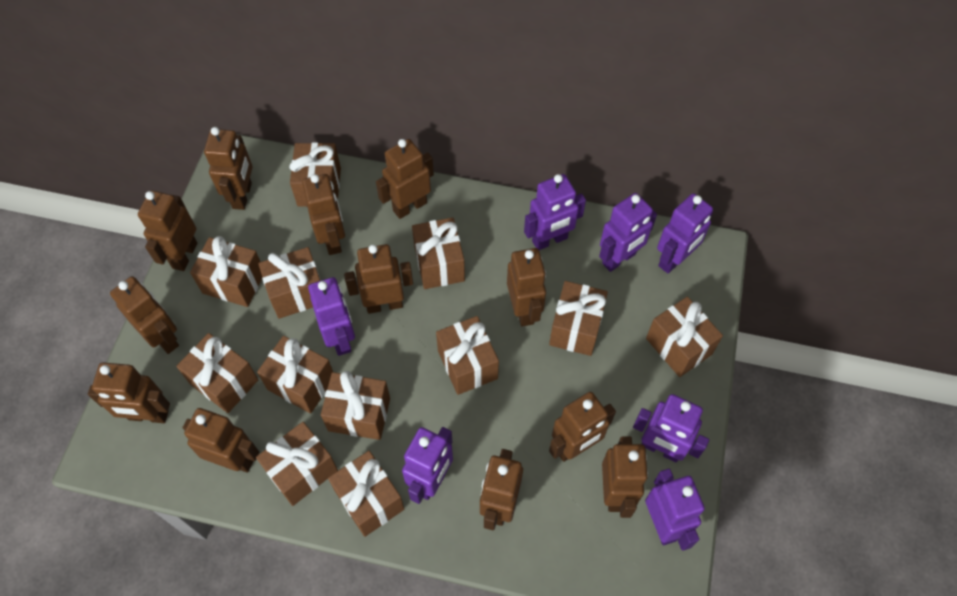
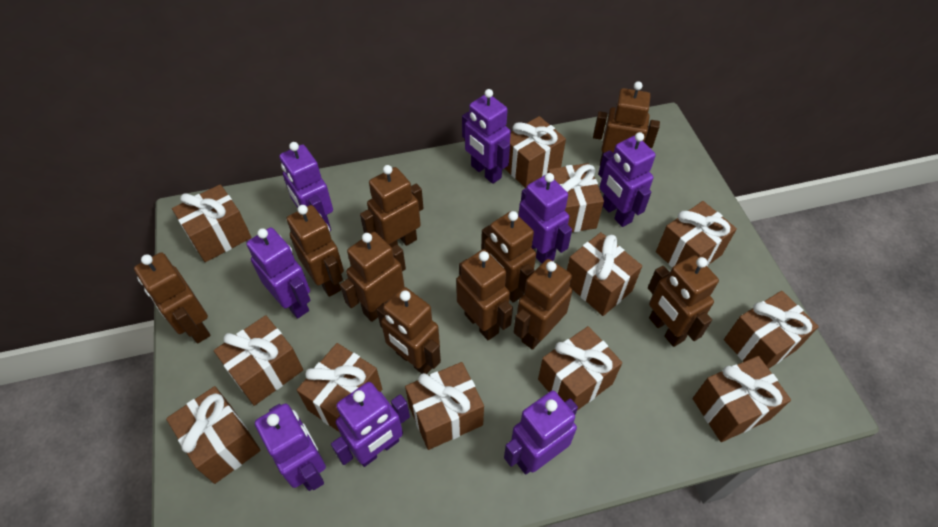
brown robot: [88,362,170,423] [110,276,179,354] [138,190,197,271] [183,408,260,473] [204,127,253,210] [302,174,345,255] [344,244,413,314] [376,139,434,219] [480,449,523,530] [507,248,546,327] [549,392,616,462] [602,436,648,518] = 12 -> [134,252,211,344] [287,205,344,297] [340,232,406,322] [360,165,424,247] [376,287,441,374] [456,249,513,340] [481,211,536,303] [514,259,572,350] [593,81,660,165] [648,255,719,347] = 10
purple robot: [308,277,355,356] [402,427,453,504] [524,174,586,250] [599,193,657,272] [633,394,709,462] [645,469,705,551] [657,193,713,274] = 7 -> [246,228,311,319] [255,404,326,491] [279,142,333,231] [331,382,410,467] [462,89,511,184] [504,391,578,475] [518,173,572,264] [598,132,656,227] = 8

